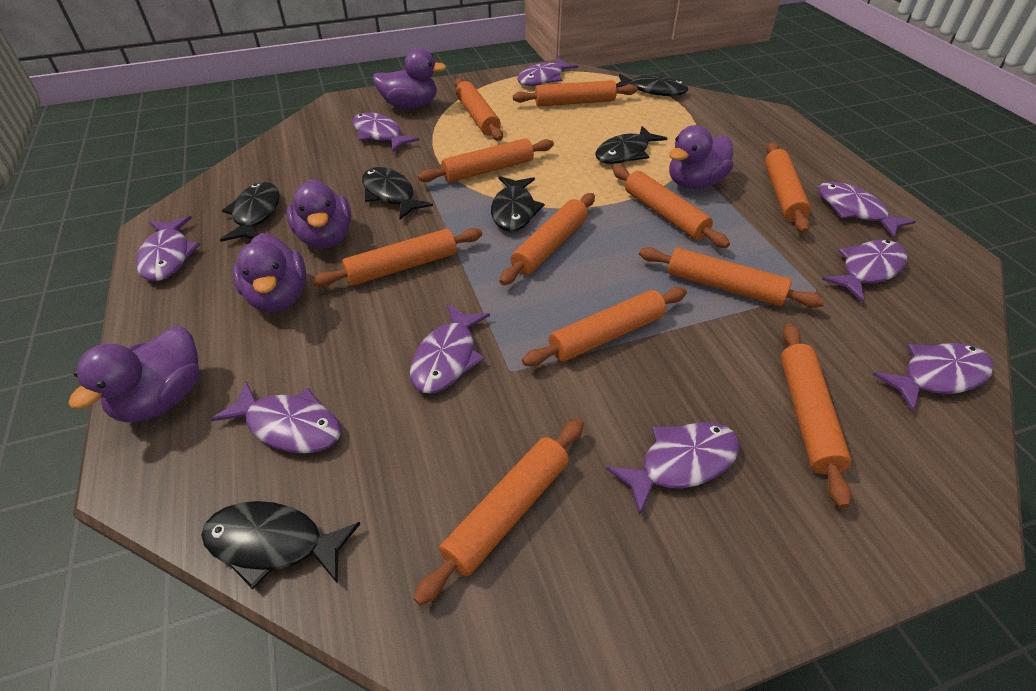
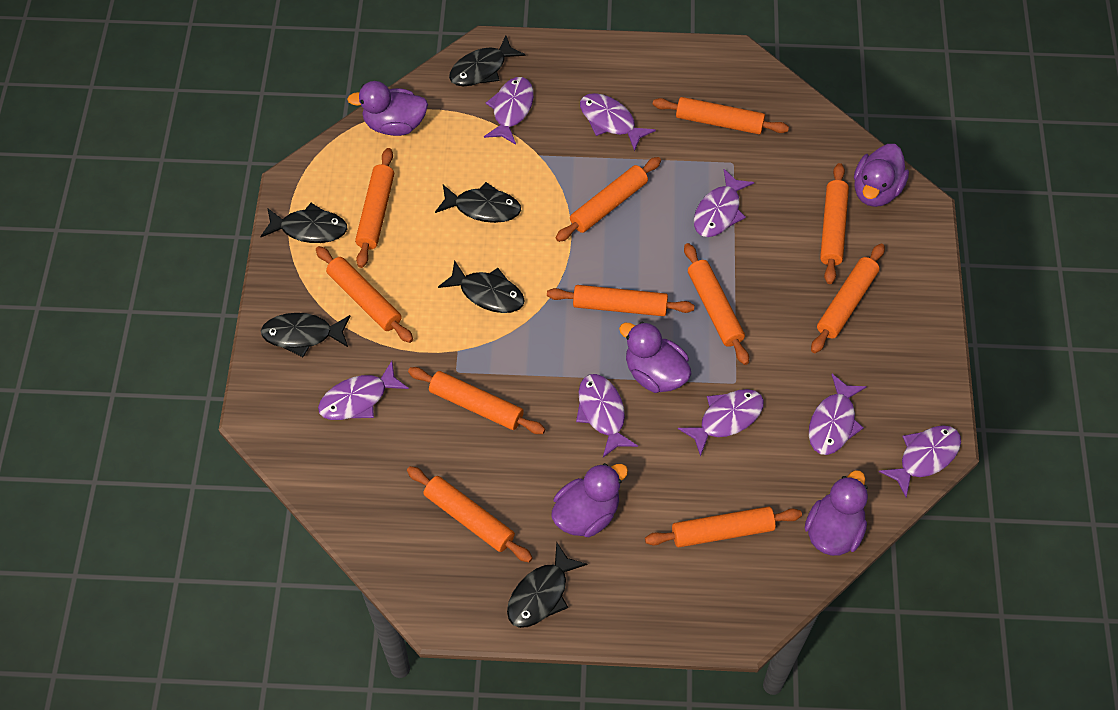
purple fish: [136,216,201,281] [211,381,341,454] [352,112,420,152] [410,304,490,393] [517,58,579,86] [606,422,739,516] [818,182,916,238] [822,239,907,302] [873,343,994,412] = 9 -> [318,361,409,420] [484,77,534,145] [576,374,638,457] [580,93,656,152] [678,389,764,457] [694,169,754,237] [809,374,867,455] [879,425,961,498] = 8

